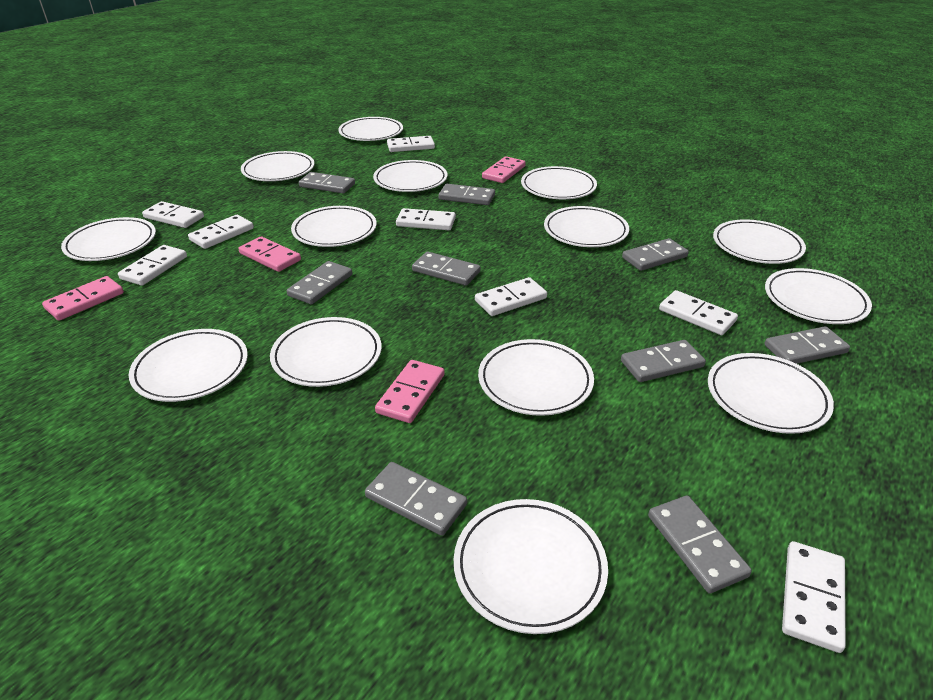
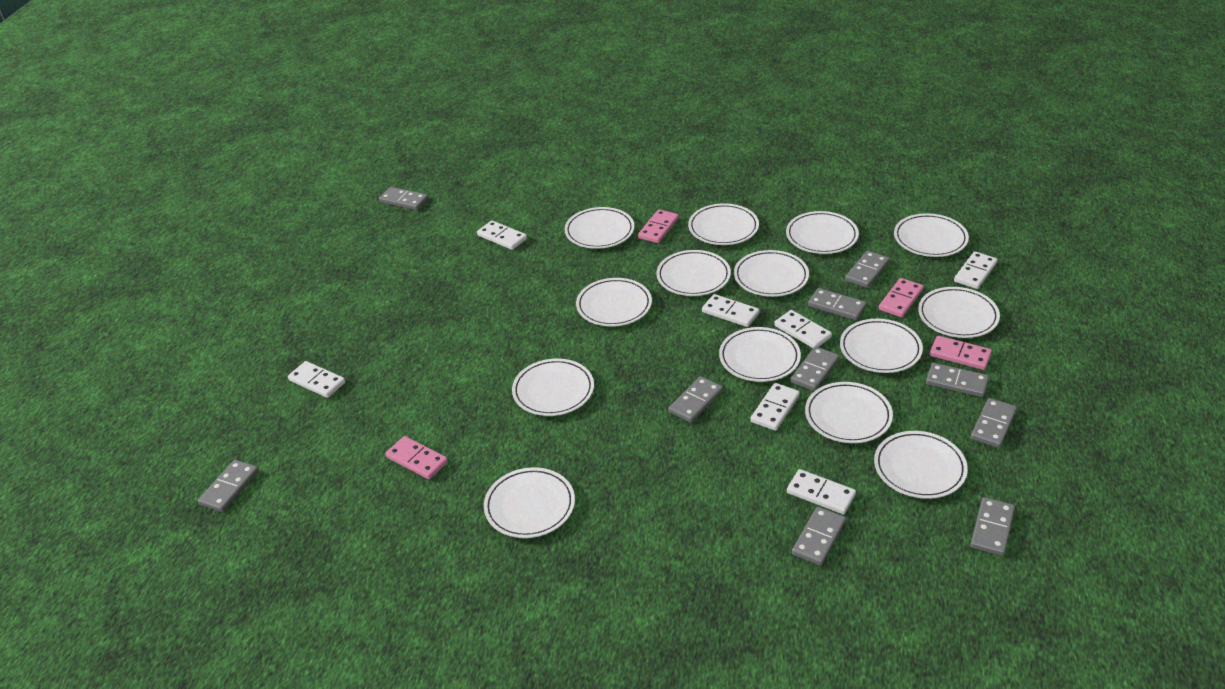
grey domino: [287,261,352,304] [299,172,355,194] [365,462,467,536] [412,252,481,286] [439,184,495,205] [621,340,706,382] [622,238,689,271] [648,496,752,594] [764,326,850,364] = 9 -> [198,460,258,512] [379,187,428,210] [668,376,723,423] [790,346,839,391] [792,506,846,566] [808,288,866,320] [845,251,889,288] [926,363,989,397] [970,497,1015,556] [971,398,1017,448] = 10
white domino: [118,245,187,286] [142,201,204,228] [188,215,254,249] [387,136,435,152] [396,208,456,230] [475,277,547,316] [659,290,738,335] [782,541,846,653] = 8 -> [288,361,345,398] [477,220,527,250] [702,294,759,327] [750,383,800,431] [774,310,832,348] [787,469,856,515] [954,251,998,289] = 7

